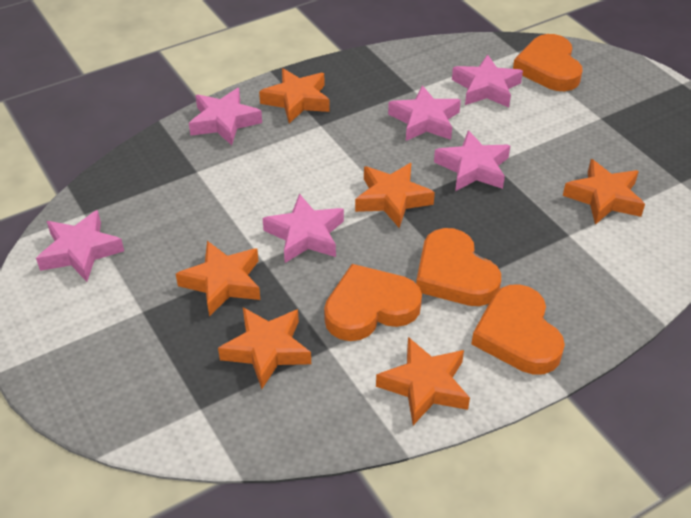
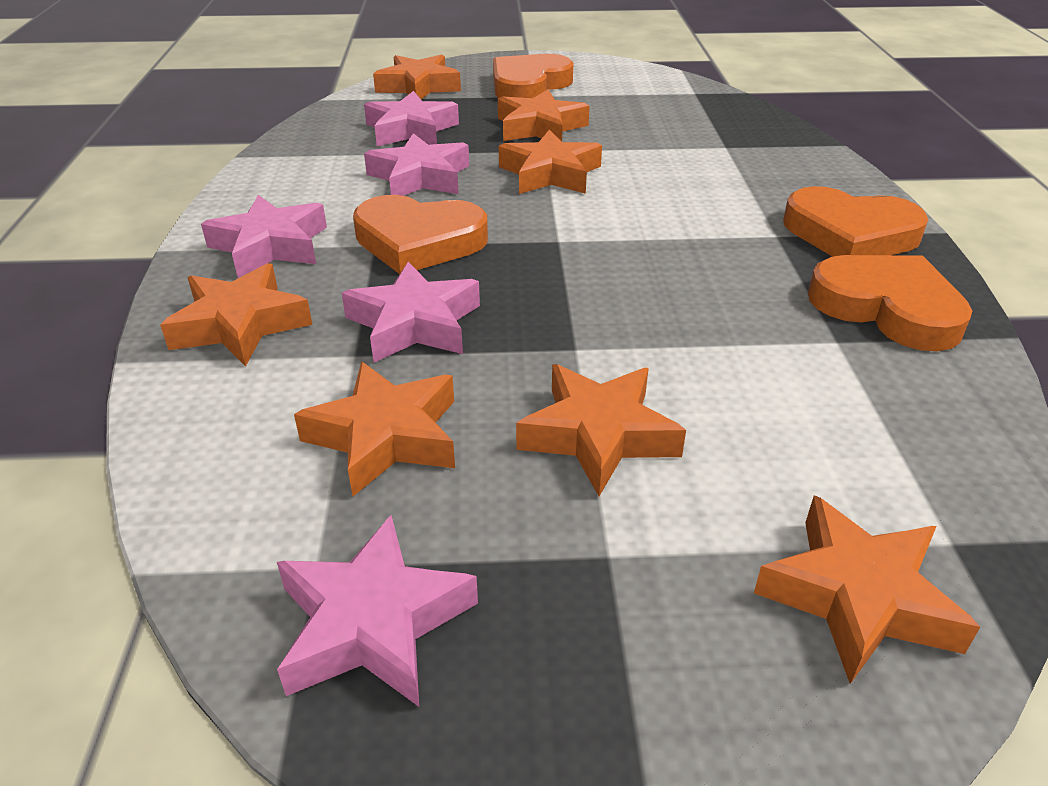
orange star: [176,241,260,316] [218,307,311,389] [259,68,330,123] [355,163,435,228] [376,337,470,425] [563,159,645,225] = 6 -> [160,263,312,366] [294,362,455,496] [373,55,461,99] [498,89,590,141] [499,130,602,194] [516,364,686,496] [754,495,980,684] = 7
pink star: [36,210,124,282] [189,88,262,145] [263,194,344,263] [388,85,461,141] [434,130,510,191] [452,54,523,107] = 6 -> [201,195,327,278] [277,515,478,707] [342,262,480,363] [364,91,459,146] [364,133,469,196] = 5

